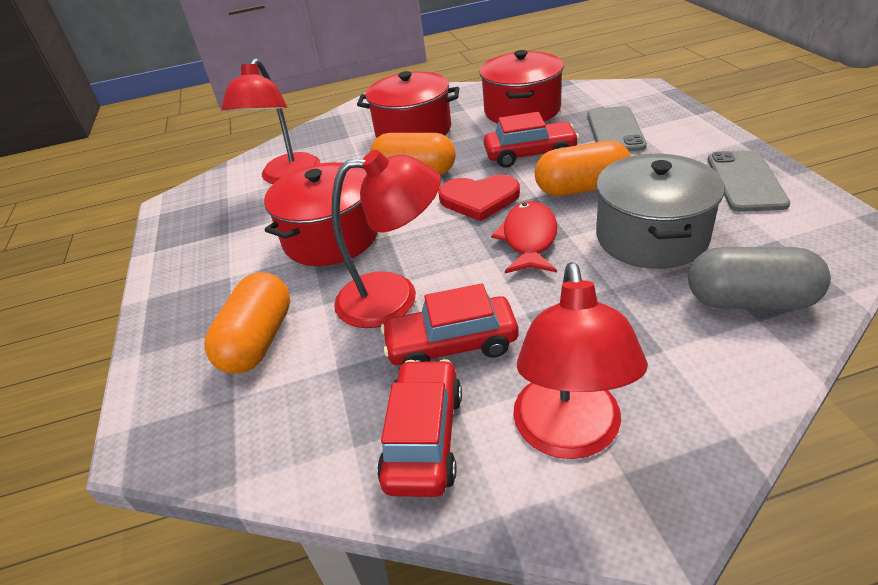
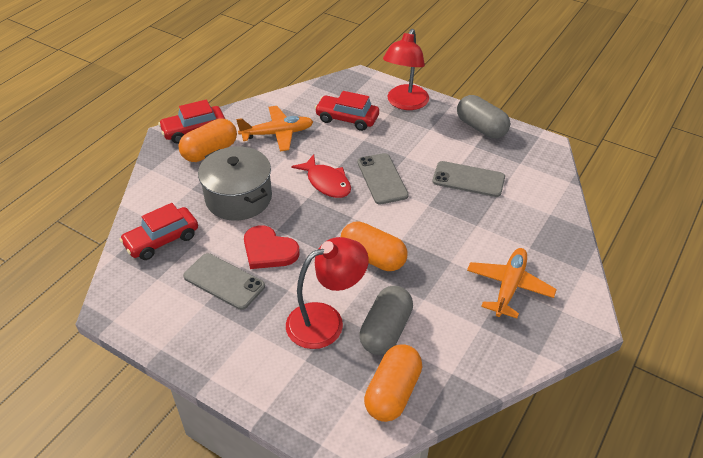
grey capsule: [688,247,831,310] = 1 -> [359,286,413,355] [457,95,510,139] = 2
grey phone: [587,106,647,151] [707,150,790,212] = 2 -> [183,253,265,310] [357,153,409,205] [432,161,505,197] = 3
orange plane: none = 0 -> [236,106,313,151] [467,248,557,318] = 2
red lamp: [221,58,321,184] [331,150,441,328] [513,262,648,459] = 3 -> [286,237,369,349] [383,29,429,110] = 2
red pot: [264,162,378,266] [357,71,459,138] [479,50,564,123] = 3 -> none = 0

